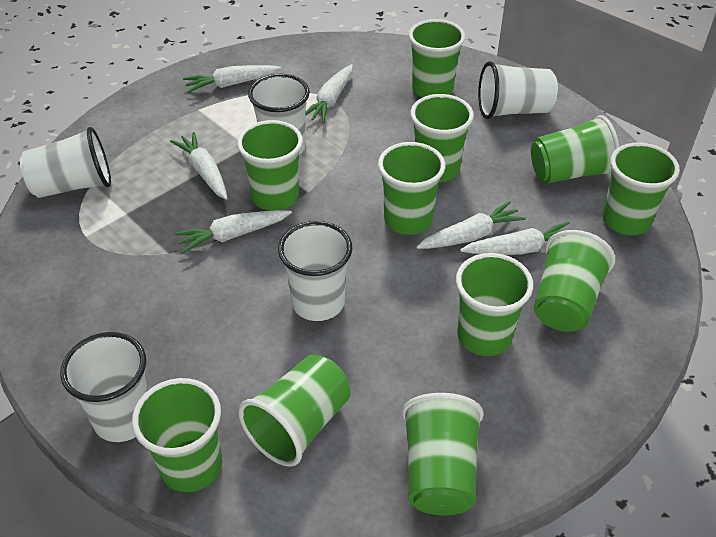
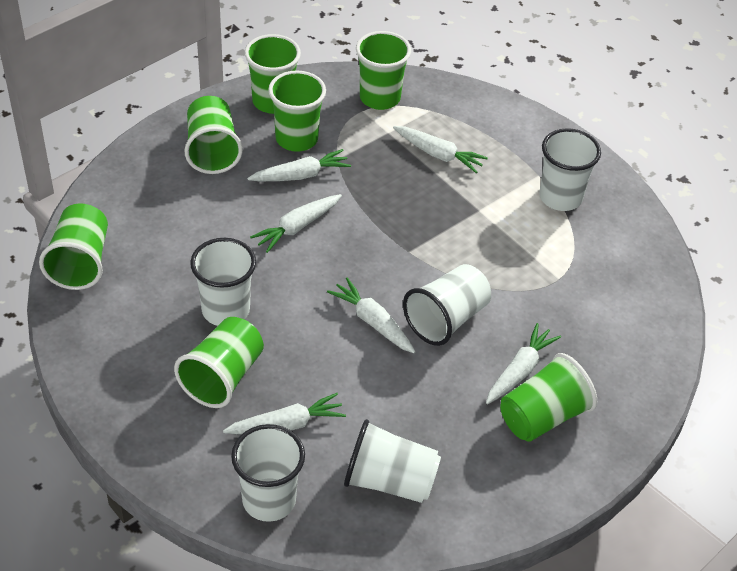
green cup: [132,378,222,492] [237,120,303,211] [238,355,350,467] [378,142,445,235] [402,393,484,515] [409,19,465,98] [410,94,474,182] [456,253,533,356] [531,115,620,184] [533,230,615,332] [603,142,680,235] = 11 -> [39,203,108,290] [174,317,264,408] [184,96,243,174] [244,34,301,114] [268,70,326,152] [356,31,411,110] [500,353,597,442] = 7

